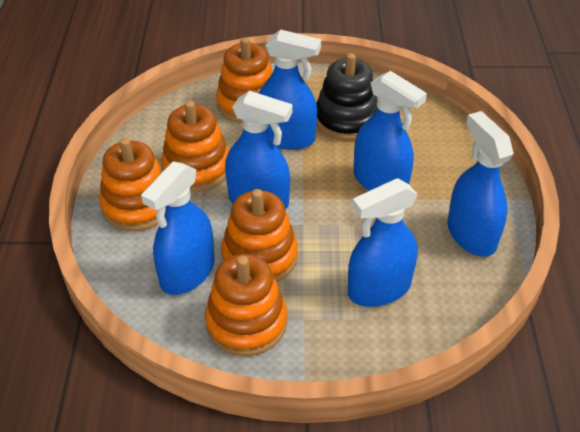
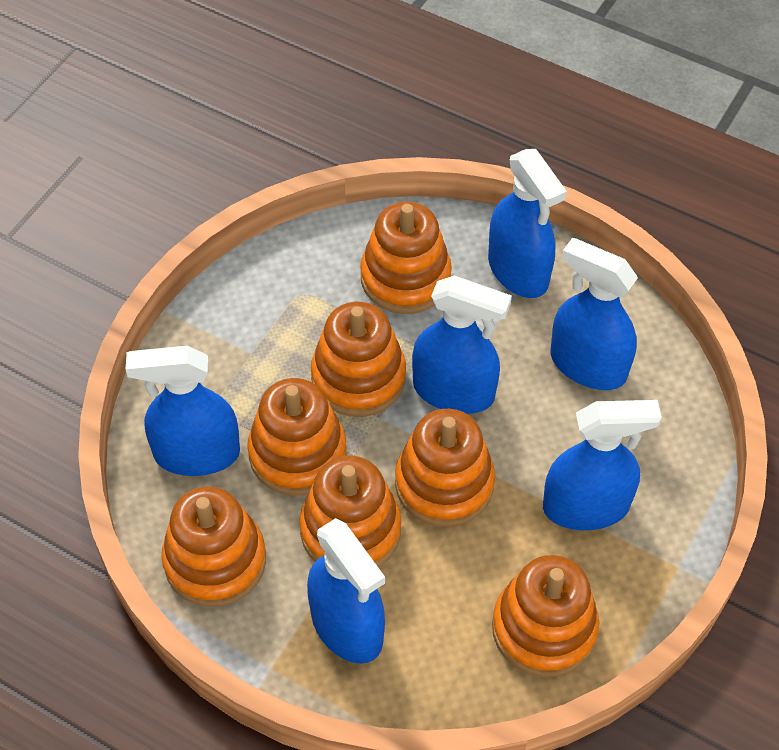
black stacking toy: [316,53,378,141] = 1 -> none = 0
orange stacking toy: [99,138,166,231] [161,100,229,192] [205,254,287,356] [216,37,273,123] [221,189,298,282] = 5 -> [162,486,266,607] [247,378,347,496] [299,455,401,567] [311,302,406,417] [360,202,452,314] [395,409,495,527] [492,555,599,677] = 7

